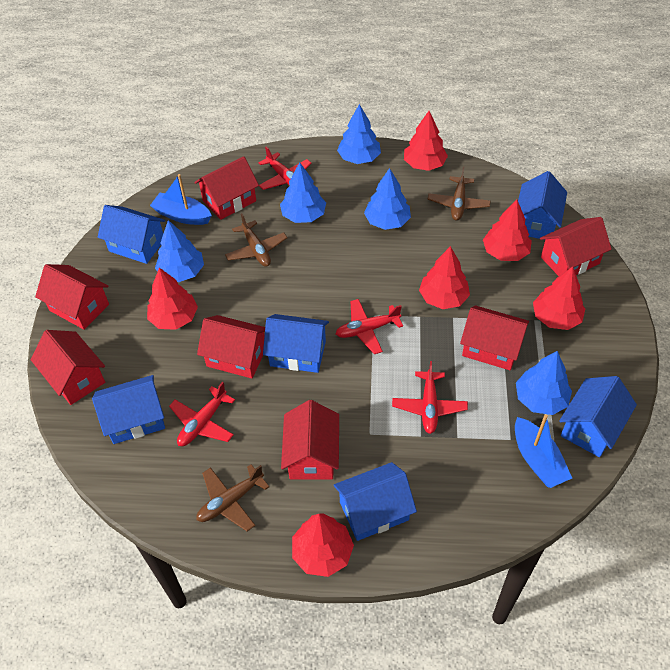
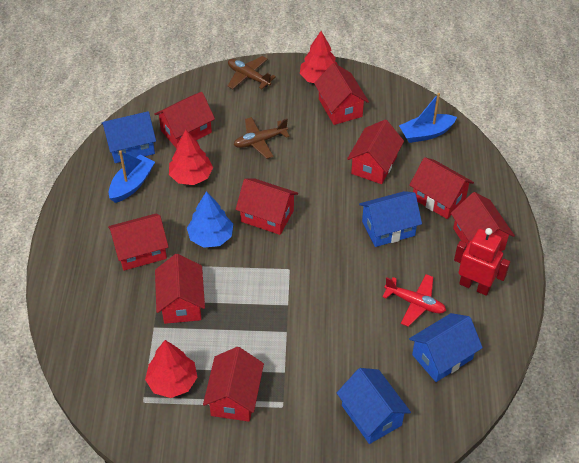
blue house: [92,375,165,444] [98,205,165,264] [263,314,329,373] [334,462,417,541] [518,171,567,240] [559,376,637,457] = 6 -> [101,111,156,163] [337,368,411,444] [359,191,422,247] [409,313,483,382] = 4
blue tree: [155,220,204,282] [280,162,326,223] [337,104,381,164] [364,168,411,230] [516,351,572,415] = 5 -> [187,191,233,248] = 1
brown plane: [196,464,269,532] [225,213,287,267] [428,166,491,221] = 3 -> [227,56,276,89] [234,117,290,159] = 2
red house: [31,330,105,405] [35,264,109,330] [194,156,259,220] [197,315,265,379] [281,400,339,479] [460,305,529,370] [540,217,612,276] = 7 -> [108,213,169,271] [154,92,215,149] [155,254,205,324] [203,347,264,422] [236,178,298,235] [314,63,369,125] [347,120,404,184] [409,157,474,219] [451,192,515,251] = 9
red plane: [169,382,235,446] [259,146,312,190] [336,299,403,354] [392,361,468,434] = 4 -> [382,274,446,327] = 1
red robot: none = 0 -> [454,228,510,296] = 1
red tree: [147,268,198,330] [292,513,354,577] [404,111,448,171] [419,246,470,309] [483,200,532,261] [533,267,585,330] = 6 -> [145,340,197,398] [169,130,213,185] [300,31,338,83] = 3

